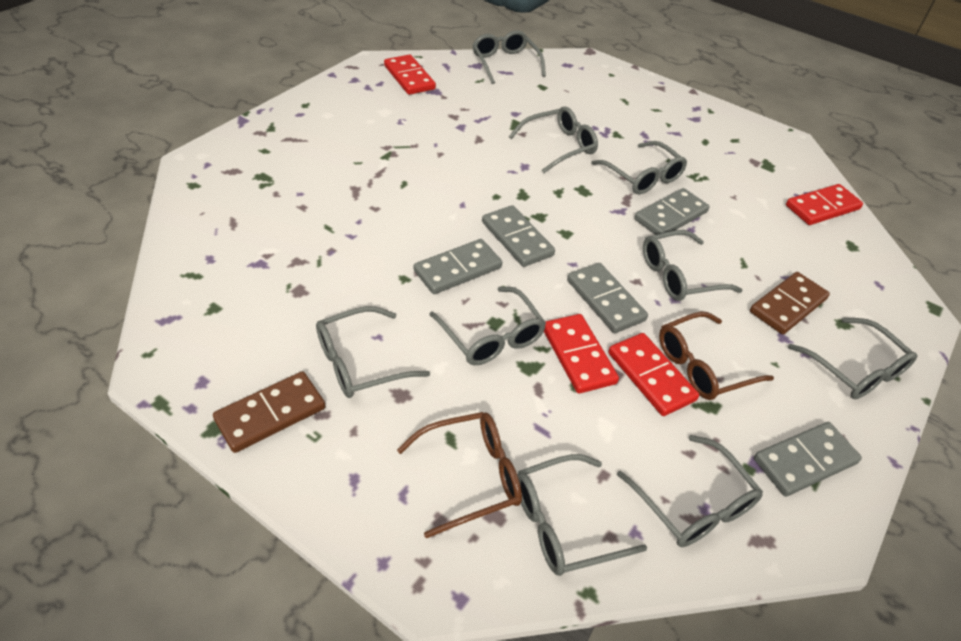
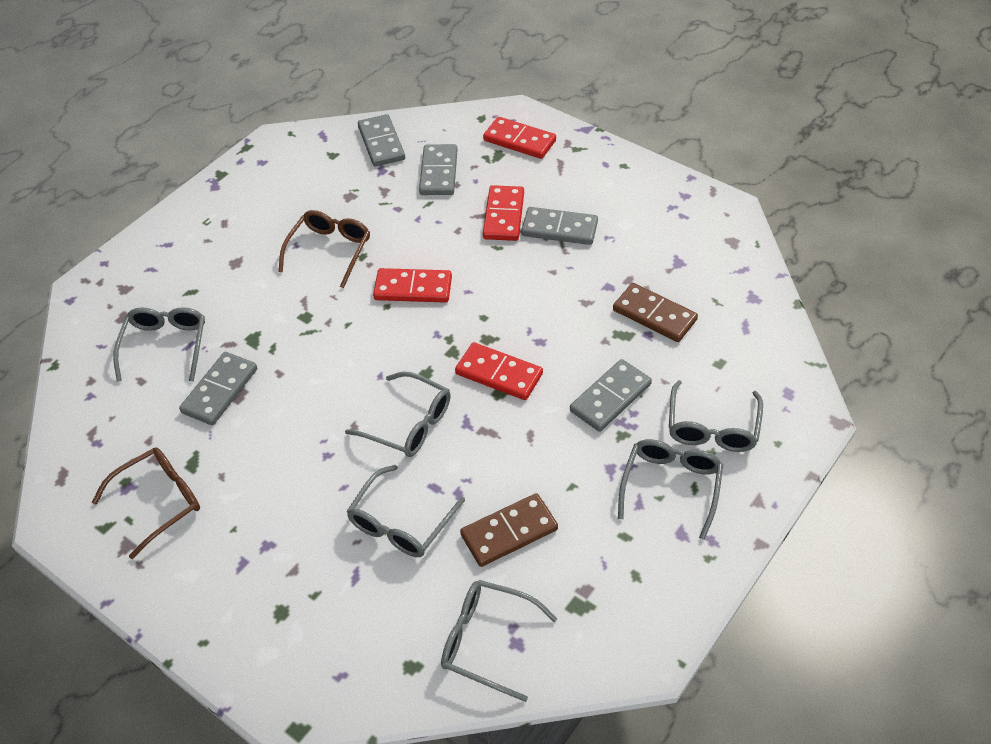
grey glasses: [316,306,430,398] [429,287,546,365] [472,30,546,84] [509,106,598,173] [517,454,647,576] [591,141,687,194] [617,435,763,547] [643,230,742,301] [788,318,917,399] = 9 -> [113,307,205,382] [345,372,451,457] [346,465,465,557] [441,580,557,702] [618,439,723,540] [669,380,763,452] = 6

